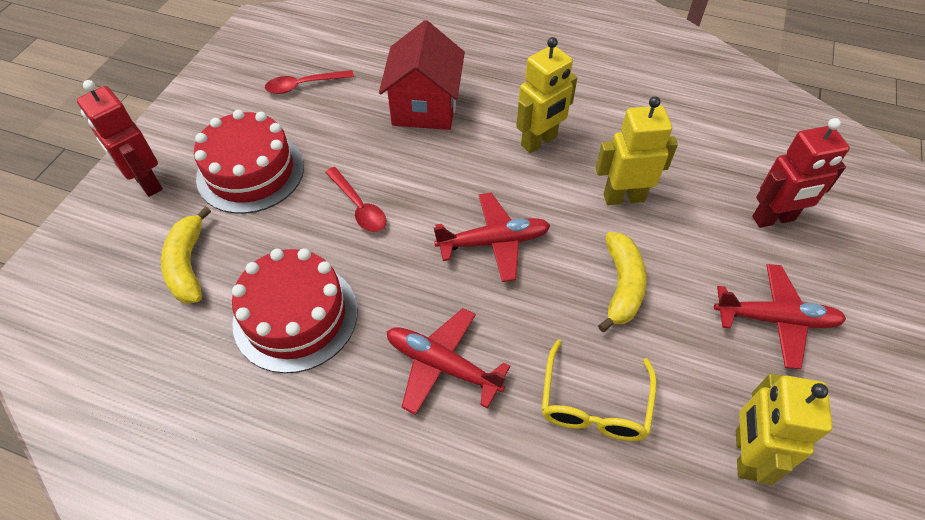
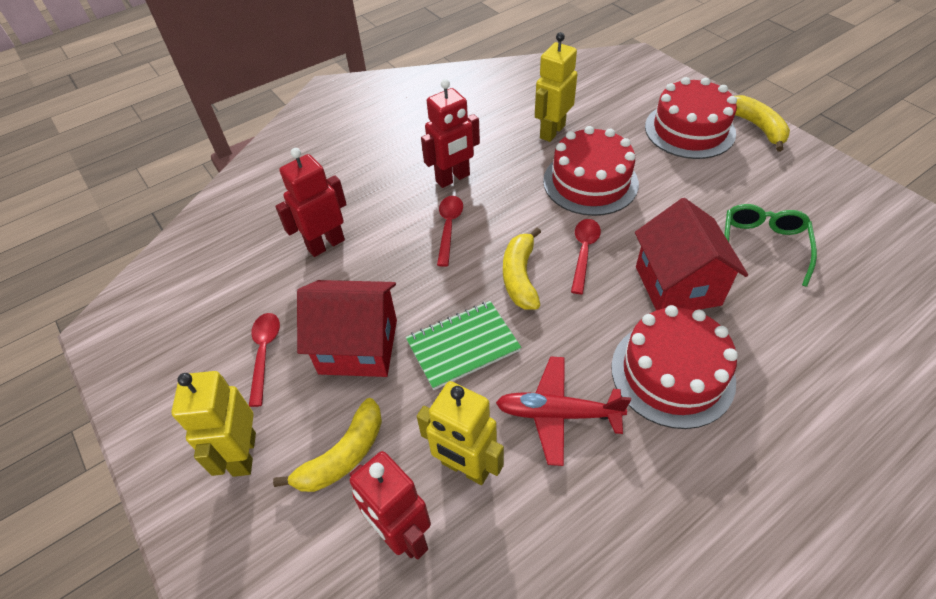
green glasses: none = 0 -> [724,204,817,287] = 1
green notebook: none = 0 -> [406,301,521,390] = 1
red cake: [194,110,304,214] [232,248,357,373] = 2 -> [543,126,639,216] [611,305,738,429] [645,77,737,159] = 3
red house: [379,20,465,130] = 1 -> [297,280,397,377] [635,198,748,311] = 2
red plane: [387,308,510,415] [434,193,550,282] [714,264,846,369] = 3 -> [496,356,631,466] = 1
red robot: [77,80,163,197] [752,118,850,228] = 2 -> [275,148,347,257] [350,451,431,559] [421,79,480,188] = 3
red spoon: [265,70,354,94] [325,167,386,232] = 2 -> [249,313,280,407] [437,196,463,267] [571,219,601,294] = 3
yellow banana: [161,206,211,304] [598,232,647,332] = 2 -> [273,398,382,492] [503,228,541,309] [735,95,790,152] = 3
yellow glasses: [542,340,657,441] = 1 -> none = 0

